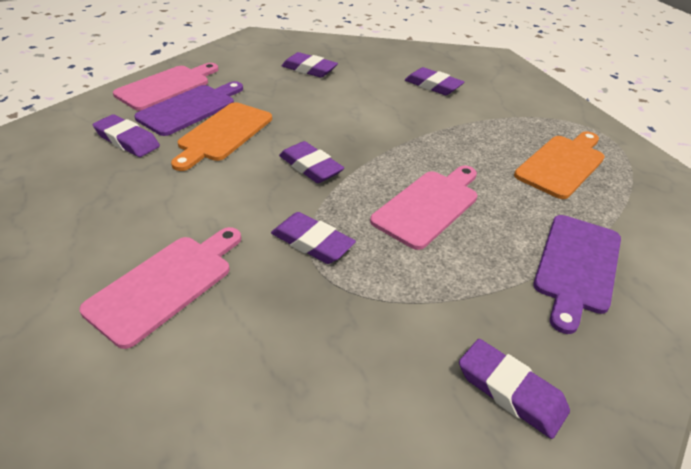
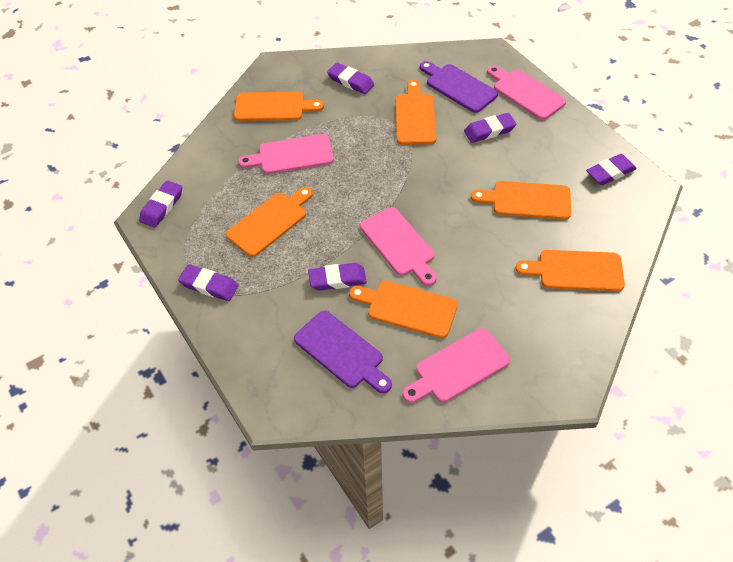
orange cutting board: [171,102,272,171] [514,131,605,199] = 2 -> [226,187,313,257] [234,92,324,121] [349,281,458,338] [395,80,436,145] [471,181,571,220] [515,250,625,291] = 6
pink cutting board: [79,227,241,349] [113,63,218,111] [370,166,477,250] = 3 -> [238,134,334,174] [360,207,437,286] [403,328,510,403] [487,65,566,120] = 4

